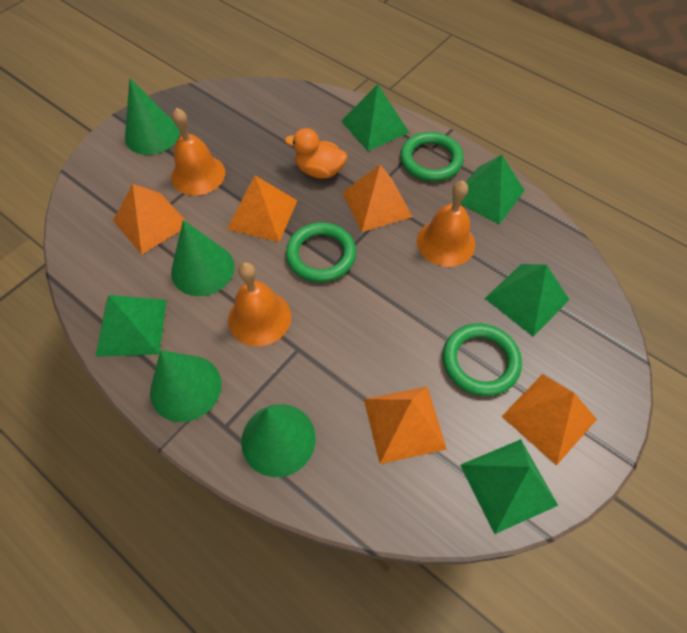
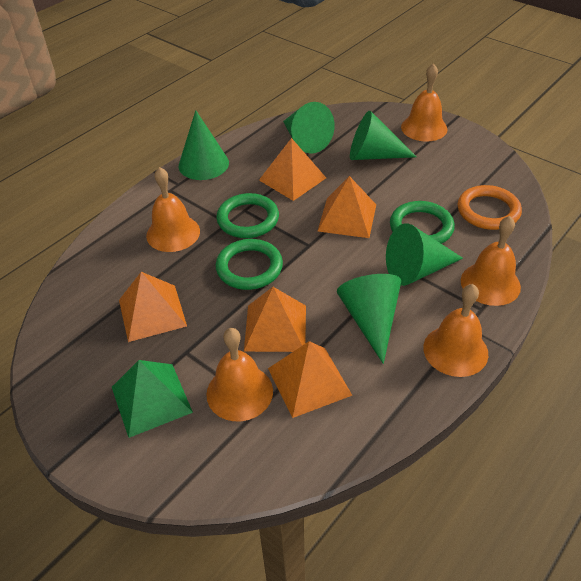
green cone: [125,78,180,155] [150,350,222,422] [171,220,234,296] [241,404,316,477] = 4 -> [179,110,229,180] [283,102,335,154] [337,274,401,364] [350,111,417,160] [386,223,463,286] = 5
green pyramid: [96,295,167,357] [341,84,409,151] [452,155,525,224] [460,439,558,534] [485,264,569,337] = 5 -> [112,360,193,438] = 1
orange bell: [171,108,225,196] [228,262,291,346] [417,180,475,267] = 3 -> [146,167,200,252] [206,328,273,421] [401,63,447,142] [423,284,488,377] [461,216,521,306] = 5
orange duck: [285,128,347,179] = 1 -> none = 0
orange ring: none = 0 -> [457,185,522,230] = 1

